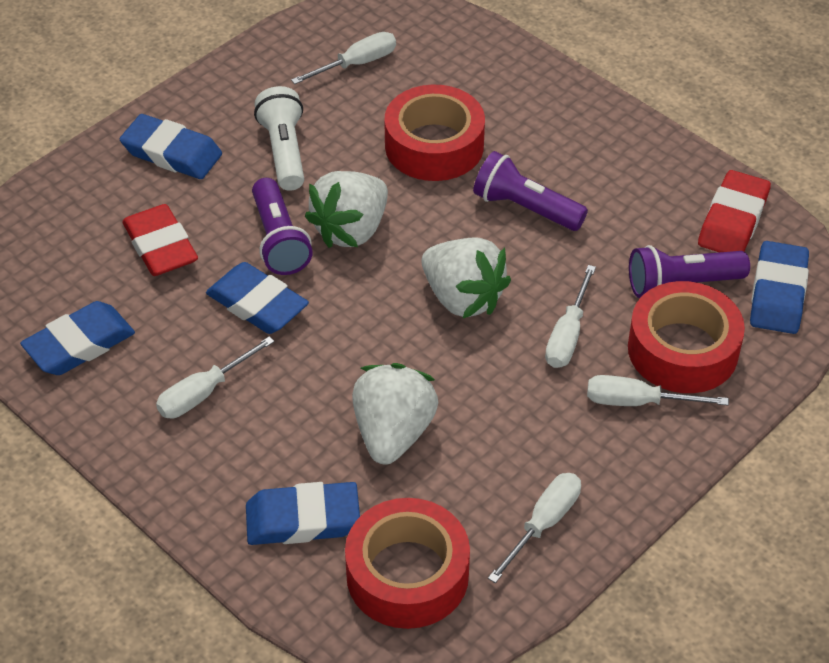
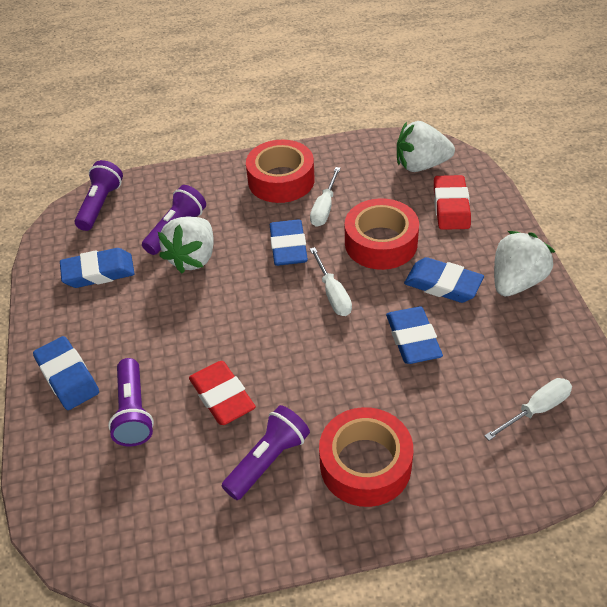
purple flashlight: [252,178,313,275] [473,151,588,231] [629,245,750,298] = 3 -> [75,160,123,231] [108,358,154,446] [142,185,206,255] [222,405,310,500] = 4
white flashlight: [254,86,304,191] = 1 -> none = 0
white screwdriver: [156,336,275,419] [291,32,396,84] [488,473,581,583] [545,265,596,368] [587,375,729,406] = 5 -> [310,167,340,227] [310,247,352,316] [484,378,572,441] = 3

